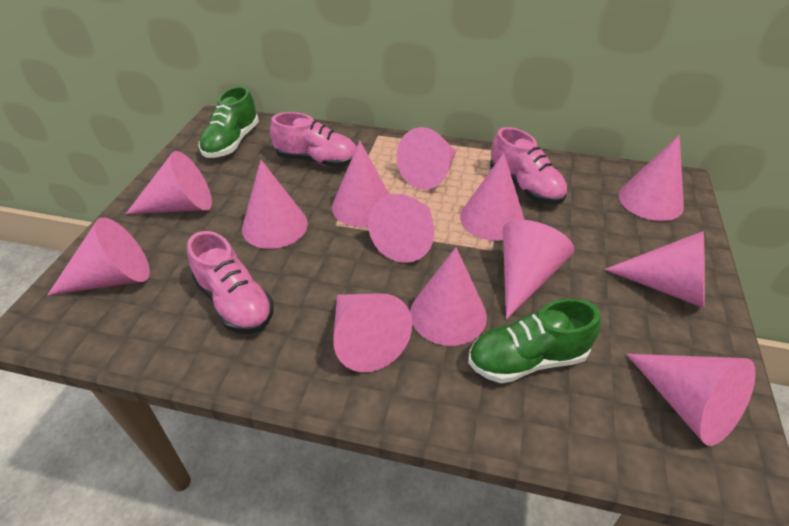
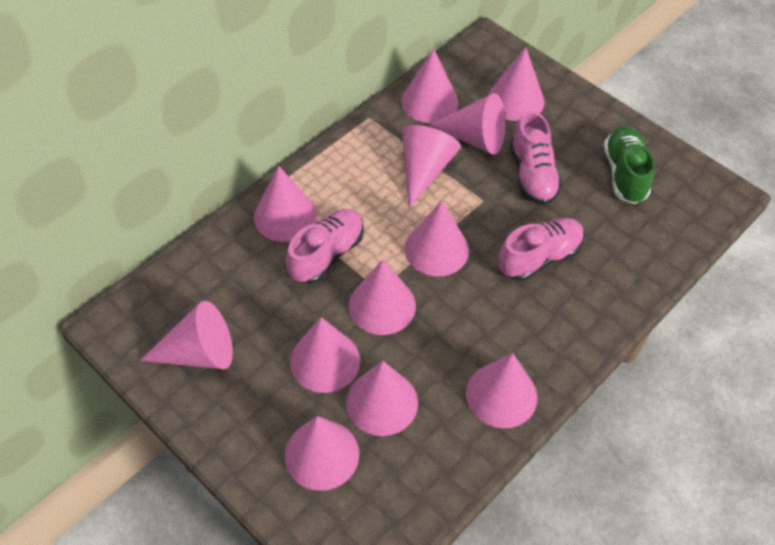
green shoe: [198,86,259,158] [468,298,601,383] = 2 -> [604,126,655,204] = 1
pink cone: [47,217,150,296] [126,151,212,214] [242,160,308,249] [332,141,390,227] [333,293,412,372] [368,194,434,263] [396,127,456,190] [410,247,487,346] [460,153,525,241] [503,220,575,319] [604,231,705,308] [618,135,684,221] [626,354,756,446] = 13 -> [140,301,233,369] [254,166,317,242] [285,416,359,491] [290,317,360,393] [346,361,418,436] [349,259,416,335] [401,49,458,123] [402,125,461,208] [404,201,469,277] [428,93,506,155] [466,353,537,428] [488,47,545,121] = 12

